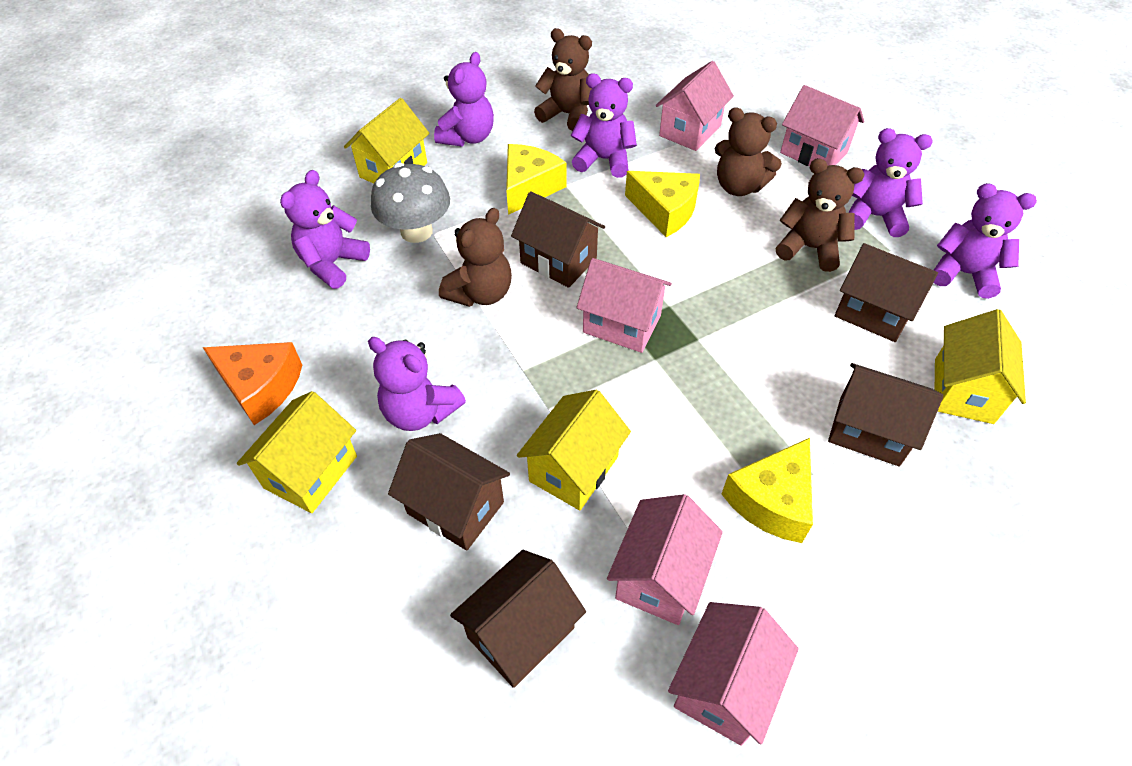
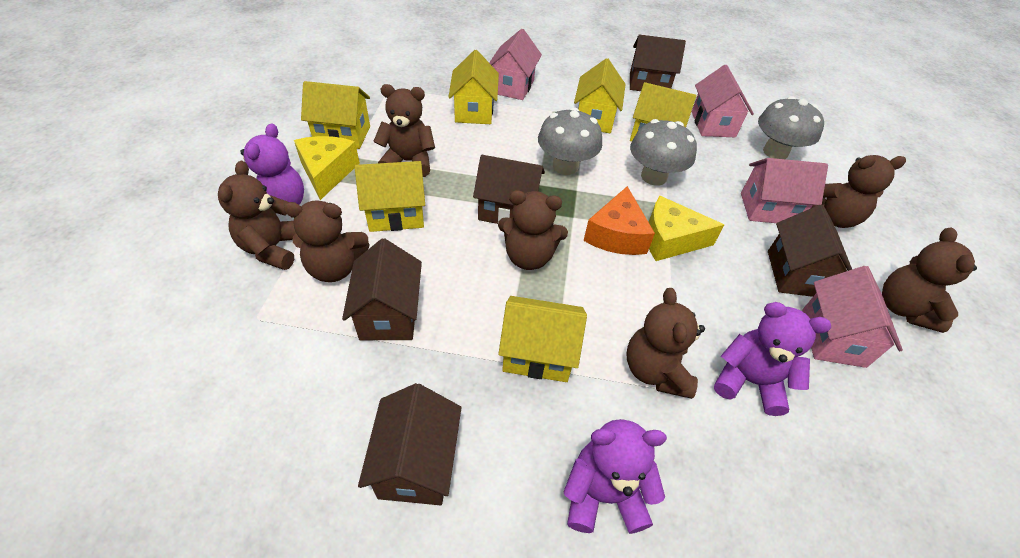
brown teddy bear: [439,208,512,307] [534,28,592,131] [715,107,782,196] [776,158,864,272] = 4 -> [218,161,296,270] [283,200,370,282] [373,84,435,177] [498,190,568,270] [627,288,705,399] [811,155,906,228] [882,228,977,333] = 7
grey mushroom: [371,163,450,243] = 1 -> [538,107,602,175] [630,119,697,186] [758,96,824,159] = 3
pink house: [576,258,672,353] [607,494,723,625] [656,61,734,151] [668,602,799,746] [780,85,864,166] = 5 -> [489,29,542,100] [691,65,754,137] [741,158,828,223] [802,266,903,368] = 4
purple teddy bear: [280,170,370,289] [368,337,466,431] [434,52,494,146] [571,73,637,178] [848,128,932,237] [934,183,1037,299] = 6 -> [240,123,304,205] [564,419,667,534] [714,302,831,416] = 3
yellow cheese: [506,144,567,215] [625,171,700,237] [722,438,813,543] = 3 -> [294,136,360,200] [649,196,724,261] = 2
yellow house: [237,391,357,513] [344,98,430,184] [517,390,631,510] [935,309,1026,424] = 4 -> [301,81,370,149] [355,161,425,232] [448,50,499,124] [498,296,587,382] [574,58,626,133] [630,82,697,141] = 6

